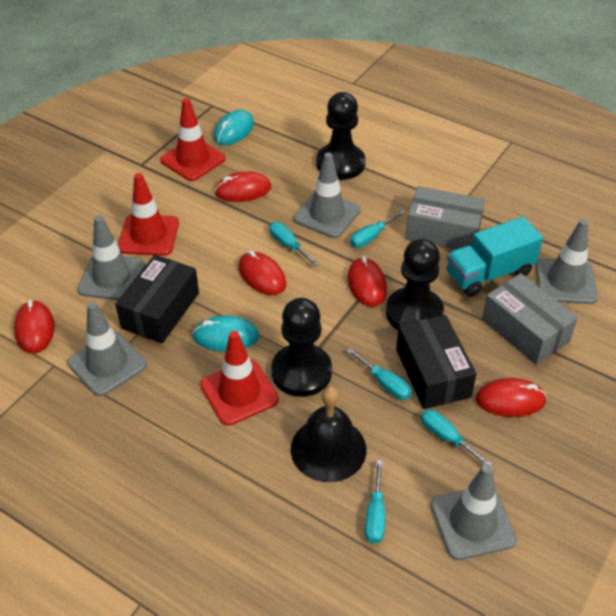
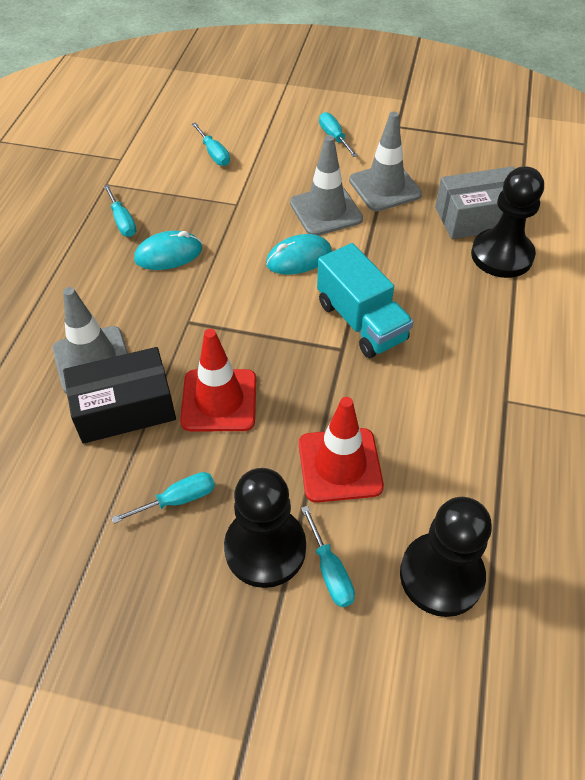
black bell: [291,386,366,482] = 1 -> none = 0
black box: [115,255,199,343] [396,315,477,409] = 2 -> [63,347,176,444] = 1
grey box: [406,186,485,249] [482,273,578,365] = 2 -> [435,166,527,239] = 1
grey traffic cone: [67,302,147,396] [77,215,145,300] [294,152,361,238] [431,464,517,560] [535,219,598,304] = 5 -> [53,287,128,394] [290,135,363,236] [349,112,422,211] = 3
red mouse: [14,300,55,353] [214,171,271,202] [238,250,286,295] [348,256,387,307] [476,378,547,417] = 5 -> none = 0
red traffic cone: [118,173,179,256] [161,98,226,181] [200,331,279,426] = 3 -> [180,329,256,431] [299,397,384,503] = 2

